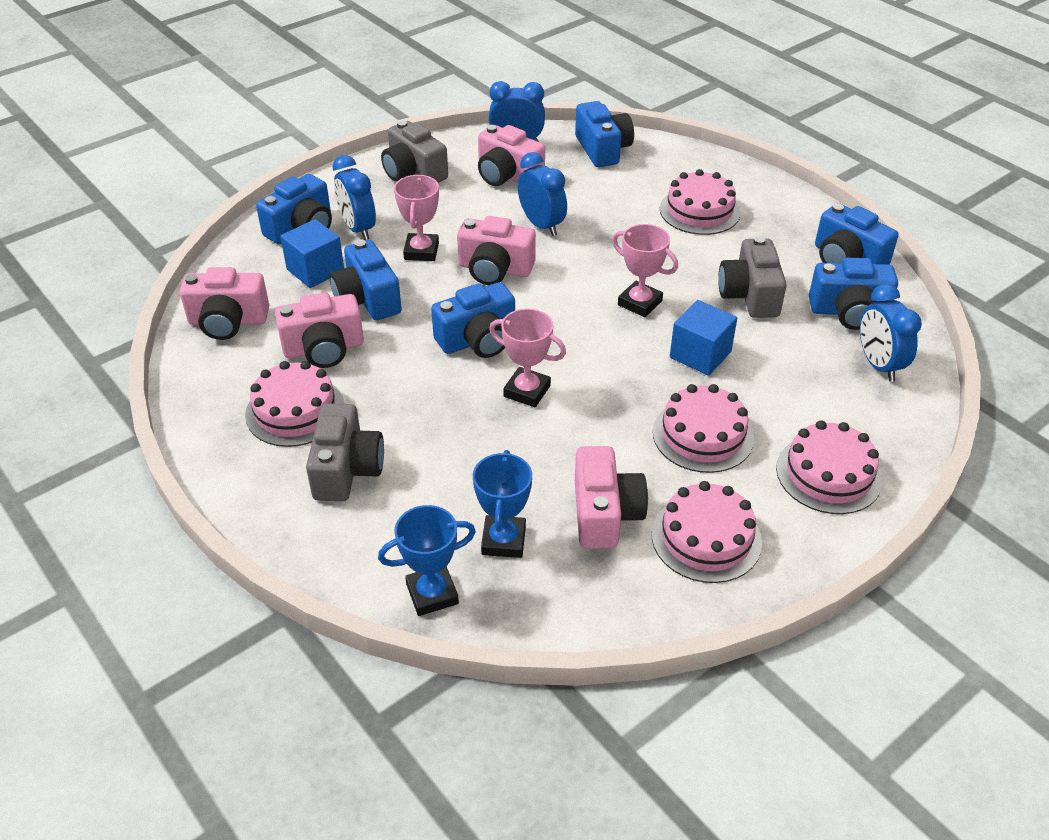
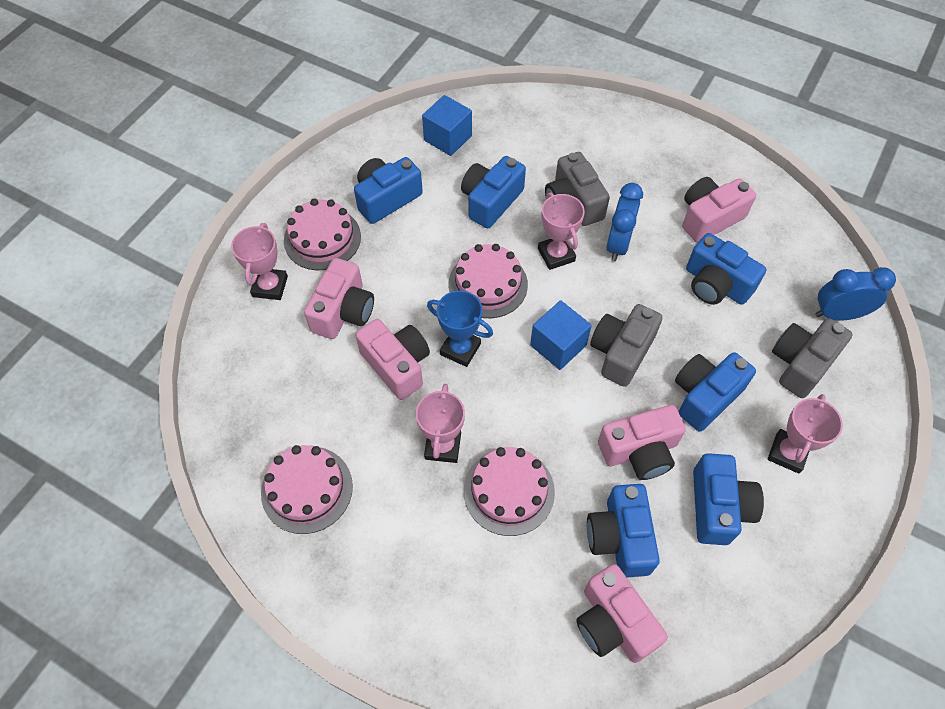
blue clock: [333,155,376,240] [489,81,545,142] [518,152,567,236] [860,284,922,382] = 4 -> [606,183,643,261] [815,267,896,321] = 2
blue trophy: [378,505,476,616] [473,450,532,558] = 2 -> [427,290,493,367] = 1
pink cake: [245,361,345,447] [652,481,762,583] [653,384,754,473] [660,169,741,235] [776,421,883,514] = 5 -> [261,445,353,534] [284,199,361,270] [448,244,528,318] [464,447,555,536] = 4
pink trophy: [394,175,439,261] [489,308,566,407] [612,224,678,317] = 3 -> [231,223,288,300] [416,384,465,463] [538,193,585,270] [767,394,843,474] = 4

